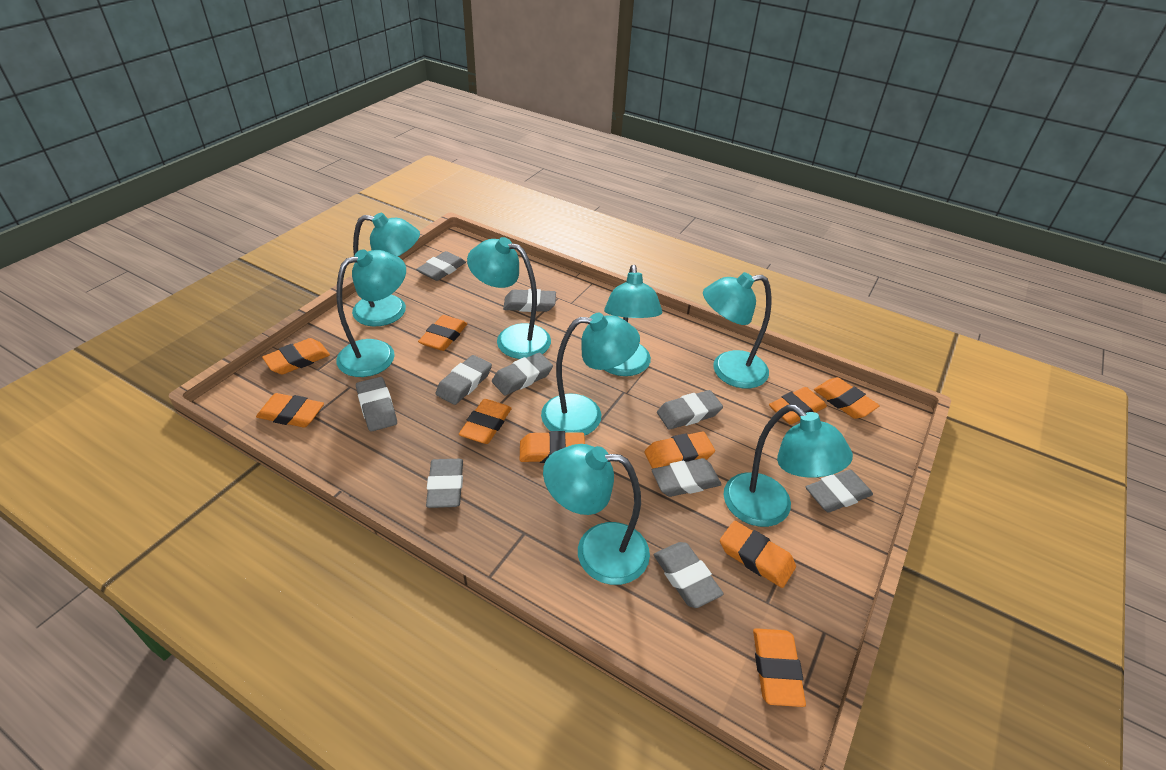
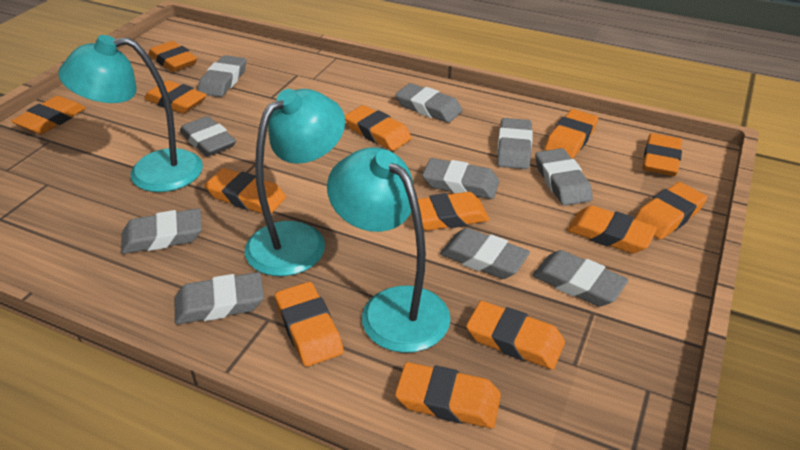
orange eraser: [256,393,324,428] [262,338,330,374] [418,315,467,351] [459,399,512,444] [520,431,585,463] [645,431,715,469] [720,521,796,588] [753,628,806,707] [769,387,827,425] [814,377,880,419] = 10 -> [11,96,86,134] [144,80,207,114] [149,41,197,72] [205,168,286,214] [275,282,344,367] [345,105,412,151] [395,362,501,428] [411,192,490,231] [466,301,565,369] [545,109,598,159] [567,205,657,254] [634,182,707,240] [643,133,682,176] = 13
turquoise lamp: [336,249,406,377] [352,213,420,326] [467,237,551,359] [541,313,640,436] [543,444,650,585] [604,265,662,376] [703,272,771,389] [724,405,853,527] = 8 -> [58,35,203,192] [245,89,345,276] [327,147,451,353] = 3

